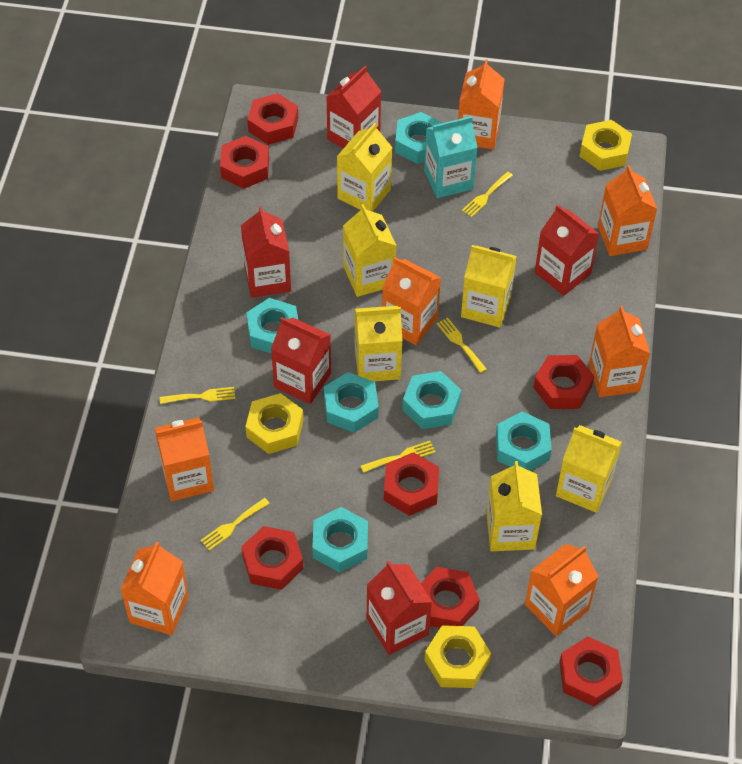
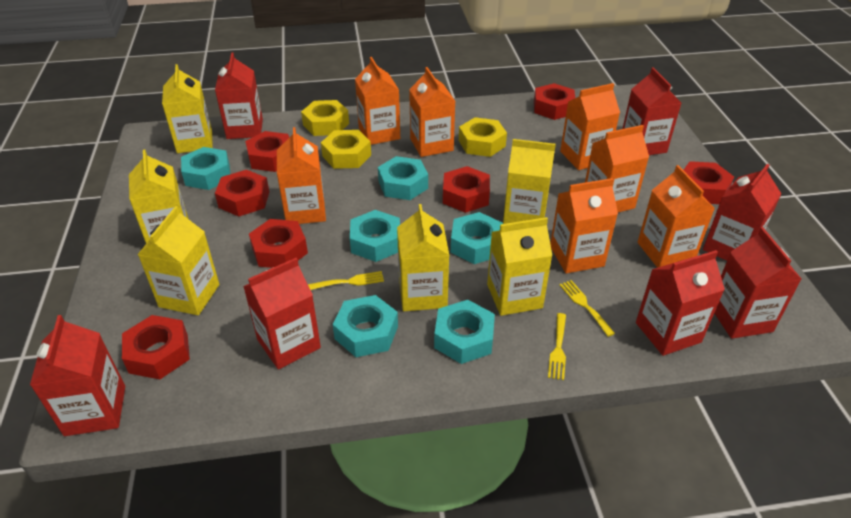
red carton: [241,206,291,298] [271,317,331,404] [326,66,382,149] [367,561,432,655] [535,205,599,296] = 5 -> [30,315,125,436] [215,52,263,139] [243,258,321,369] [623,67,681,155] [636,250,725,356] [703,164,781,261] [714,227,801,339] = 7
turquoise carton: [424,116,478,198] = 1 -> none = 0
yellow fork: [160,387,235,404] [201,498,270,551] [361,441,436,473] [437,318,487,373] [462,171,513,217] = 5 -> [308,271,384,290] [548,313,566,380] [560,280,615,337] = 3

